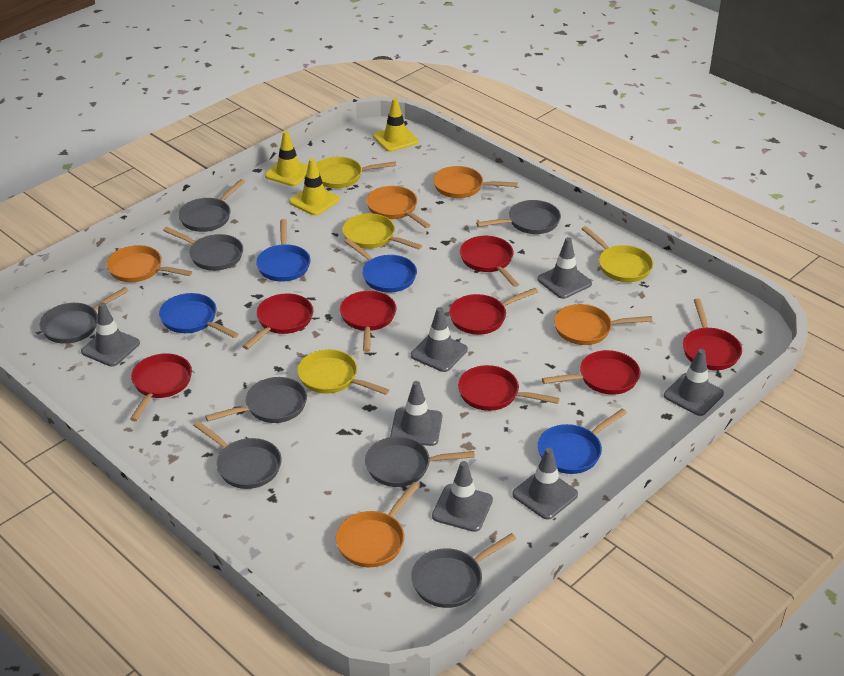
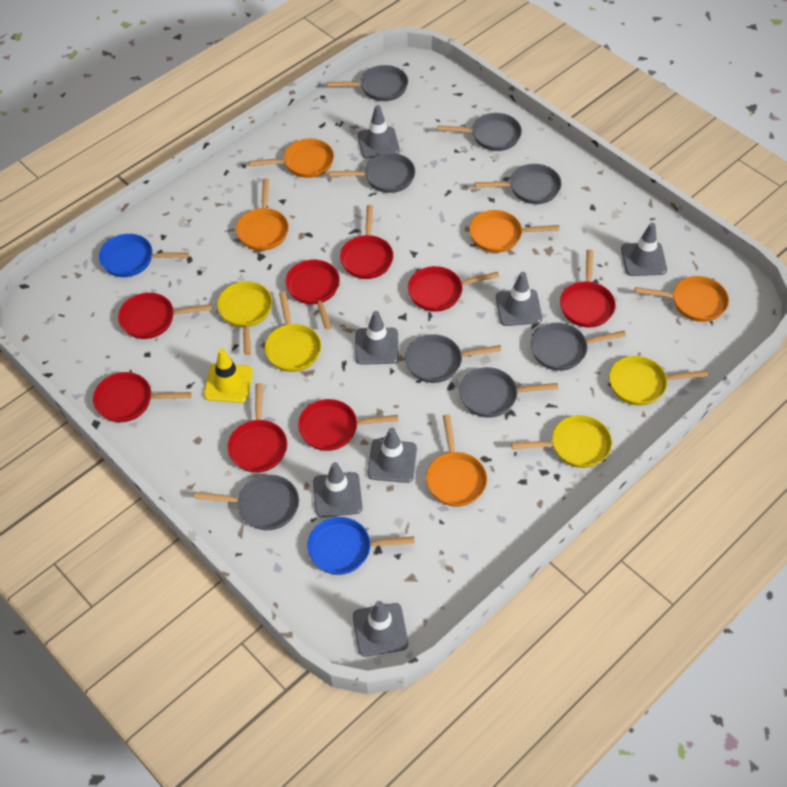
blue pan: [159,293,239,338] [256,219,311,282] [344,238,417,293] [538,409,627,474] = 4 -> [99,234,189,277] [307,517,415,575] = 2
yellow traffic cone: [265,131,308,186] [289,158,340,216] [373,98,419,152] = 3 -> [204,348,253,403] = 1

